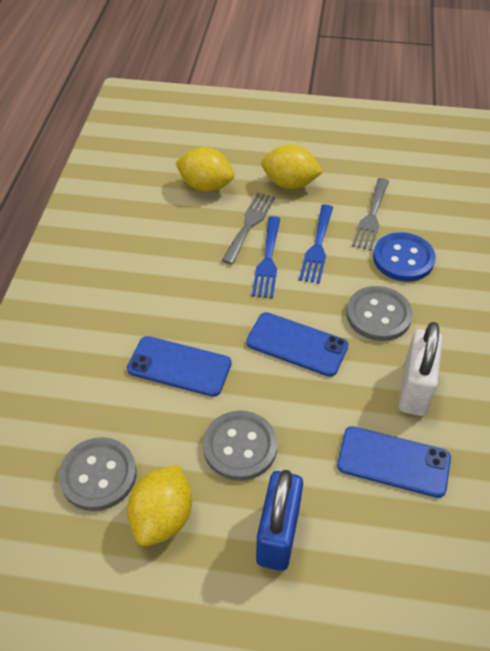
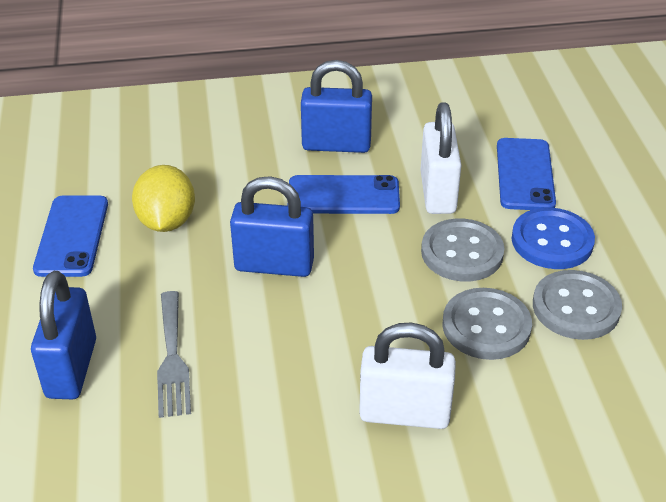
blue fork: [252,216,280,298] [299,204,333,284] = 2 -> none = 0
blue padlock: [256,470,303,571] = 1 -> [31,271,96,399] [230,176,314,277] [301,60,372,153] = 3
grey fork: [222,192,275,265] [352,178,389,251] = 2 -> [157,291,191,418] = 1
white padlock: [399,322,443,416] = 1 -> [359,323,456,429] [421,102,461,214] = 2
yellow lemon: [127,465,192,546] [175,147,234,192] [261,144,323,189] = 3 -> [132,165,195,232] = 1

